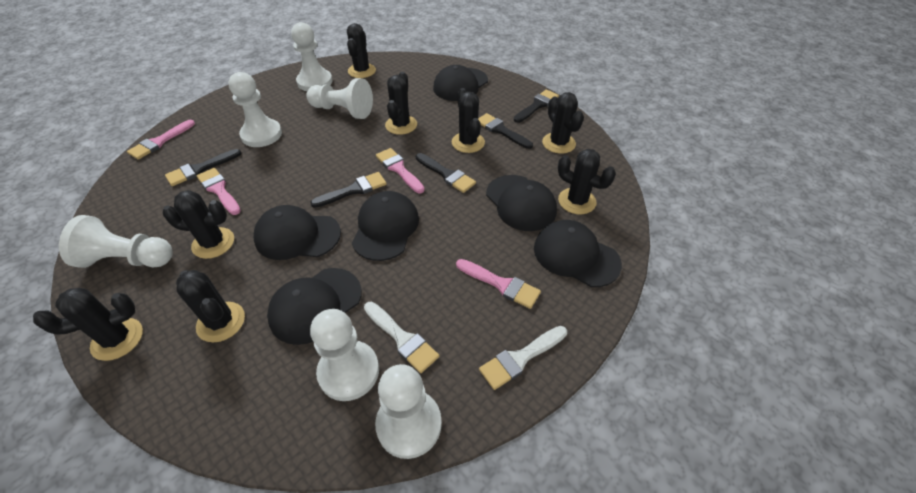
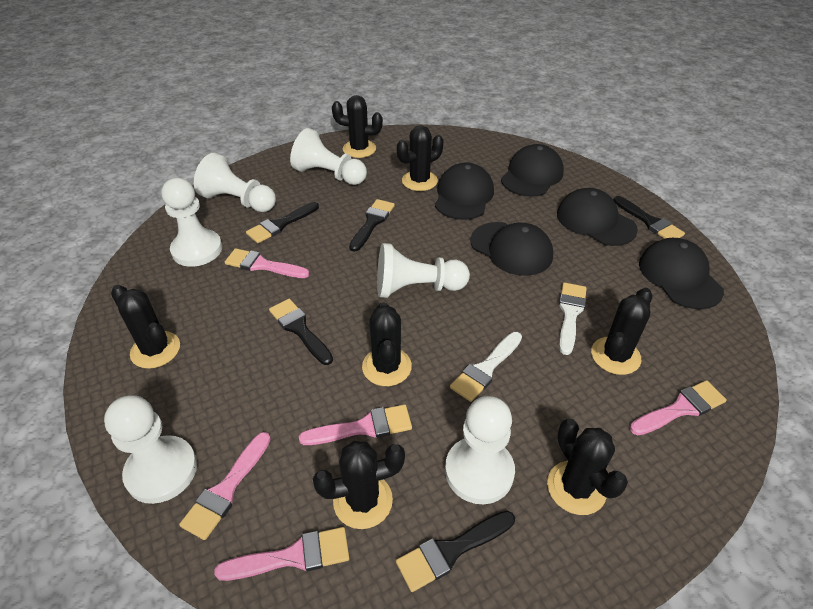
black cactus: [33,288,143,361] [163,190,234,259] [176,270,245,342] [347,23,376,78] [385,72,417,135] [452,88,485,153] [542,92,584,154] [558,149,616,214] = 8 -> [111,285,180,369] [313,441,405,529] [332,95,383,158] [362,302,412,386] [397,125,443,191] [547,419,628,515] [591,288,652,375] = 7
black cap: [253,205,341,260] [267,268,362,345] [352,191,419,261] [433,65,488,101] [486,175,557,231] [534,220,622,287] = 6 -> [435,162,494,220] [471,222,553,276] [501,144,564,197] [557,188,638,246] [639,238,724,309] = 5
pink brush: [127,120,195,160] [197,168,241,215] [376,148,425,193] [456,259,541,309] = 4 -> [179,432,271,540] [215,527,349,581] [225,248,309,278] [299,405,412,445] [630,380,727,435] = 5

